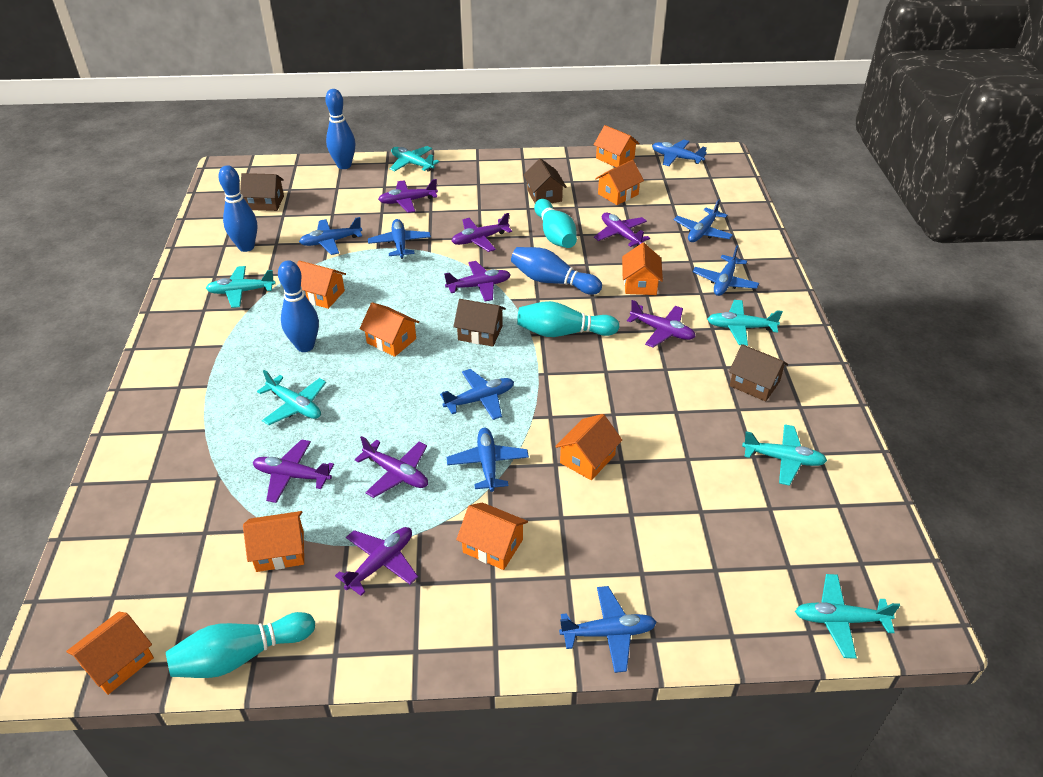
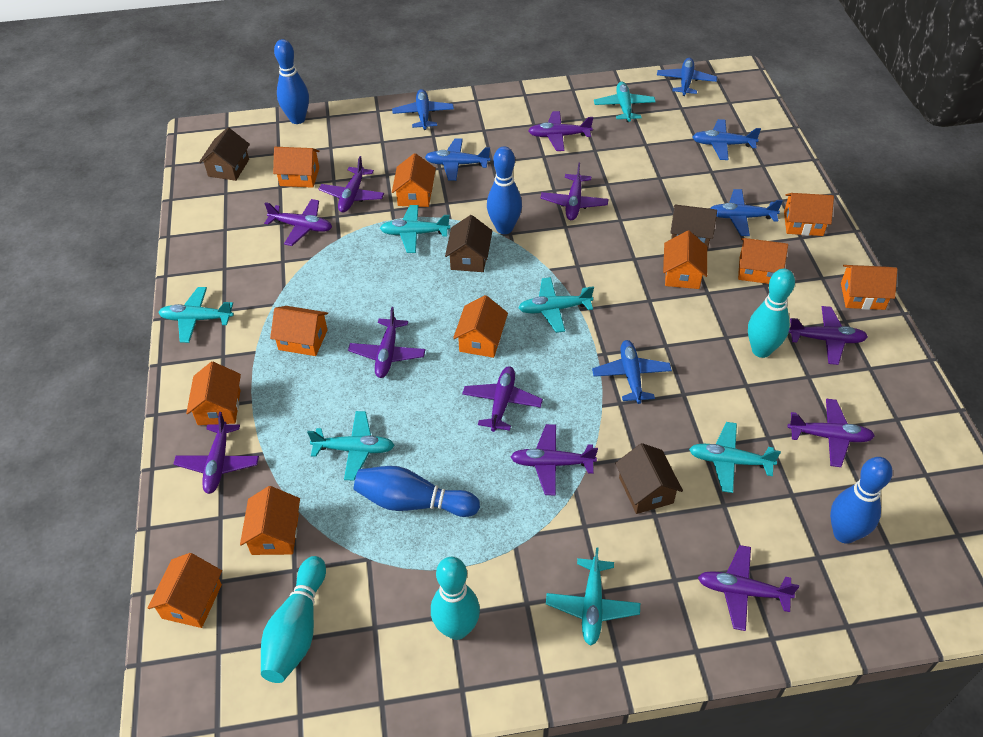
blue plane: [299,217,362,255] [368,219,431,259] [440,369,514,420] [447,428,529,492] [559,586,657,673] [652,140,707,166] [674,199,733,242] [693,245,759,296] = 8 -> [392,89,454,130] [425,138,490,181] [592,340,672,404] [657,58,717,96] [693,119,761,160] [710,189,783,236] = 6
orange house: [66,612,154,695] [243,511,304,572] [297,260,346,309] [360,302,419,357] [456,502,528,570] [555,414,622,480] [594,125,639,167] [595,160,644,205] [622,243,663,295] = 9 -> [148,553,222,628] [186,361,241,425] [240,486,300,555] [270,306,328,356] [273,147,319,188] [392,153,436,207] [453,295,508,358] [663,230,707,289] [738,238,788,284] [784,193,834,236] [841,265,897,310] = 11
purple plane: [253,439,334,503] [335,527,418,596] [355,436,428,498] [378,179,438,213] [444,261,511,301] [452,213,512,252] [594,213,650,247] [627,300,696,348] = 8 -> [174,412,259,494] [264,199,332,246] [318,156,384,212] [348,307,425,378] [462,366,543,432] [511,424,598,495] [528,111,593,151] [541,163,608,220] [698,545,799,631] [787,399,875,467] [789,306,868,365] = 11
turquoise plane: [206,266,276,308] [257,370,326,425] [389,146,439,172] [707,300,783,346] [742,424,827,486] [795,574,900,659] = 6 -> [158,287,234,343] [307,411,395,481] [380,205,450,253] [518,277,594,333] [546,547,640,646] [594,82,656,122] [689,422,781,493] = 7

